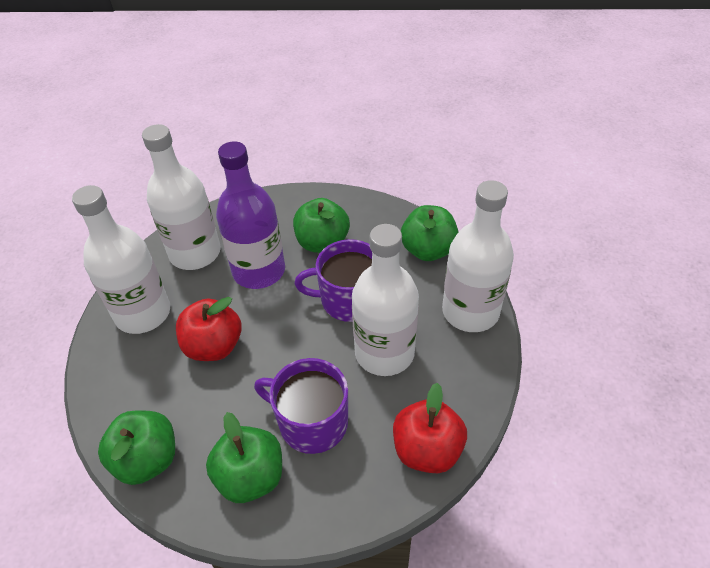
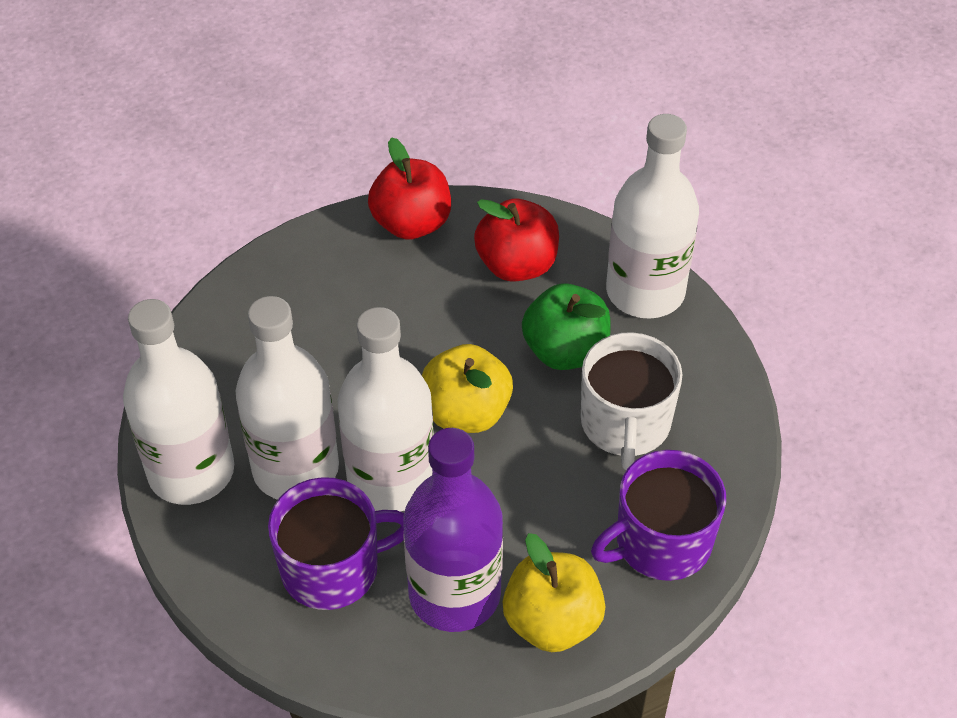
green apple: [98,411,175,485] [206,412,282,503] [293,198,350,253] [401,205,458,261] = 4 -> [522,283,611,370] = 1
white mug: none = 0 -> [581,332,683,470] = 1
yellow apple: none = 0 -> [422,344,513,433] [502,533,606,652] = 2

